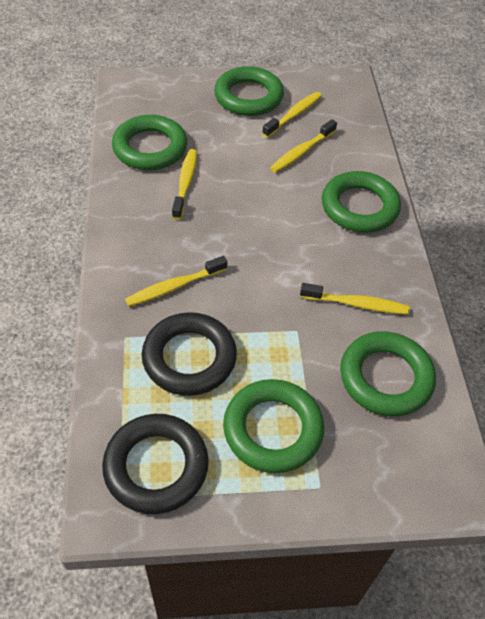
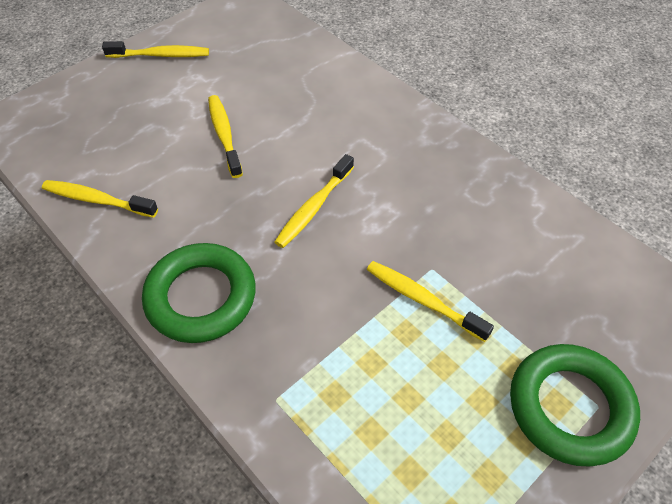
black ring: [102,414,209,514] [142,312,237,396] = 2 -> none = 0
green ring: [112,115,187,170] [214,66,284,116] [223,379,324,473] [322,171,401,233] [340,331,436,416] = 5 -> [142,243,256,343] [510,344,640,466] = 2

